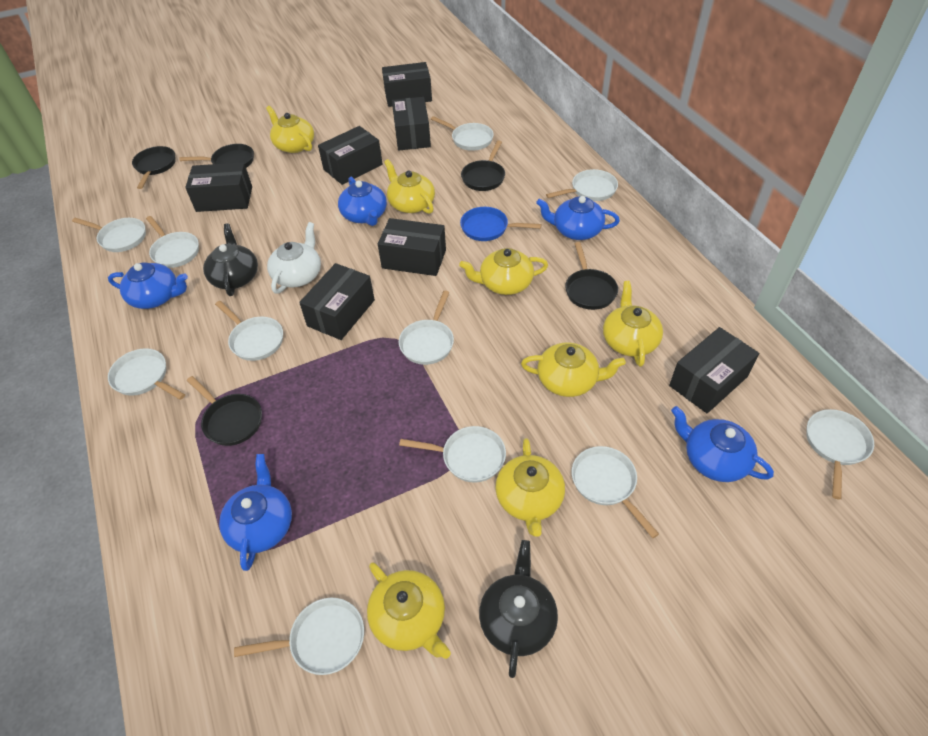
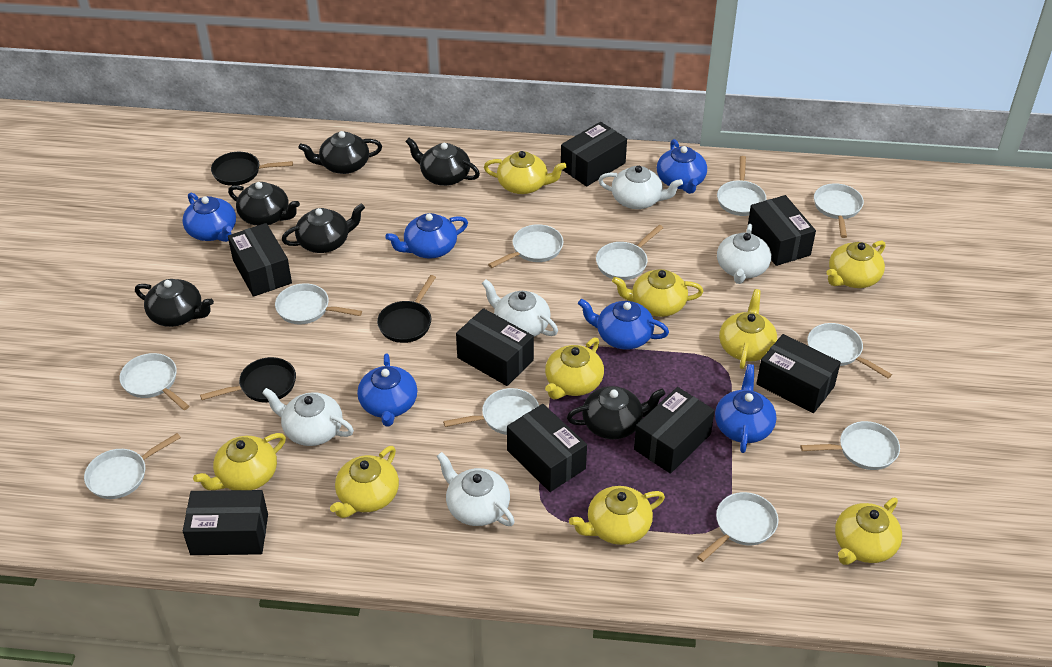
black box: [185,162,252,212] [299,263,375,340] [318,126,383,185] [378,218,446,276] [382,62,432,107] [392,97,431,151] [669,327,759,413] = 7 -> [183,490,268,555] [228,223,292,297] [456,308,534,386] [507,404,587,492] [561,122,627,187] [634,387,715,474] [748,195,816,266] [756,334,841,413] = 8
black pan: [132,146,176,189] [179,144,254,168] [187,376,262,446] [461,140,505,191] [565,242,618,310] = 5 -> [200,357,296,402] [211,152,293,186] [377,275,436,343] = 3
black teapot: [203,224,258,296] [479,540,558,678] = 2 -> [135,279,214,327] [228,182,300,226] [282,203,365,253] [298,131,382,174] [405,138,480,186] [567,386,666,440] = 6
blue pan: [460,207,541,241] = 1 -> none = 0
blue teapot: [108,262,188,309] [219,454,292,571] [338,177,387,226] [536,196,620,240] [671,406,774,482] = 5 -> [182,193,236,242] [357,353,417,427] [385,213,468,259] [578,299,669,350] [657,139,707,194] [715,364,776,453] = 6
white teapot: [267,222,321,294] = 1 -> [262,388,354,446] [437,452,515,526] [482,279,558,337] [598,166,683,209] [717,224,771,284] = 5
yellow teapot: [266,106,314,153] [367,562,451,659] [384,159,435,214] [459,248,548,295] [495,438,565,537] [521,342,626,397] [603,281,663,367] = 7 -> [193,433,286,490] [330,446,399,518] [484,151,567,194] [545,337,604,400] [569,486,665,545] [612,269,704,317] [719,289,777,369] [826,240,886,288] [835,498,902,565] = 9

